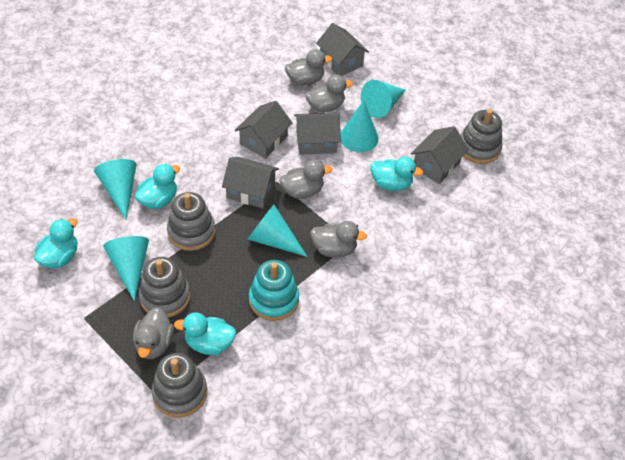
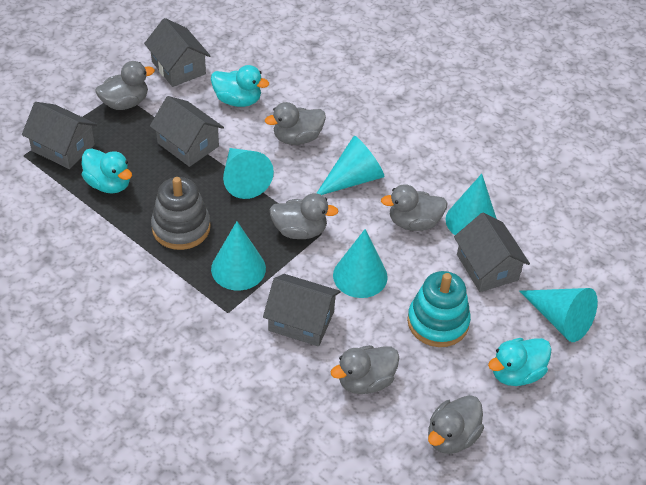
grey duck: [133,307,174,359] [280,160,332,199] [285,49,332,85] [305,75,353,112] [310,221,367,257] = 5 -> [95,61,155,110] [265,102,326,145] [269,193,339,239] [331,345,399,394] [381,184,447,231] [428,395,484,454] = 6
grey stacking toy: [139,257,190,317] [152,353,207,418] [167,192,215,251] [460,109,502,164] = 4 -> [151,177,211,250] = 1
turquoise cone: [94,159,137,220] [103,236,149,301] [248,205,308,257] [341,100,379,152] [361,80,406,118] = 5 -> [211,221,266,291] [223,148,274,199] [317,136,384,195] [333,229,388,298] [445,174,497,235] [520,288,598,342] = 6
turquoise duck: [34,218,78,268] [135,164,180,209] [174,312,236,355] [370,157,423,191] = 4 -> [81,148,132,194] [211,65,269,107] [488,338,552,386] = 3

